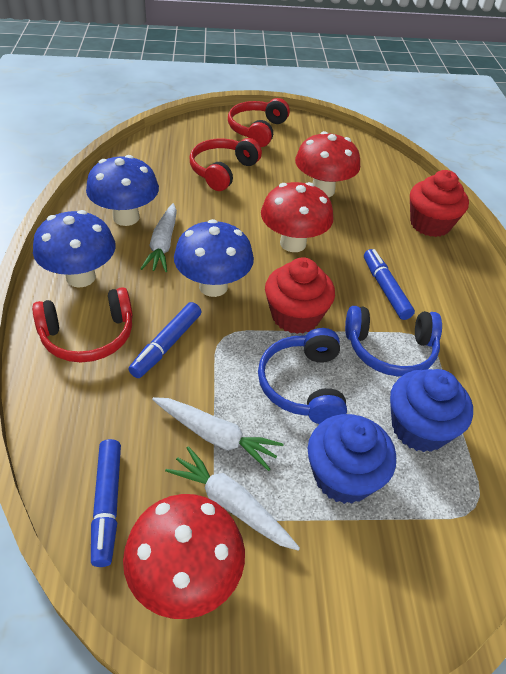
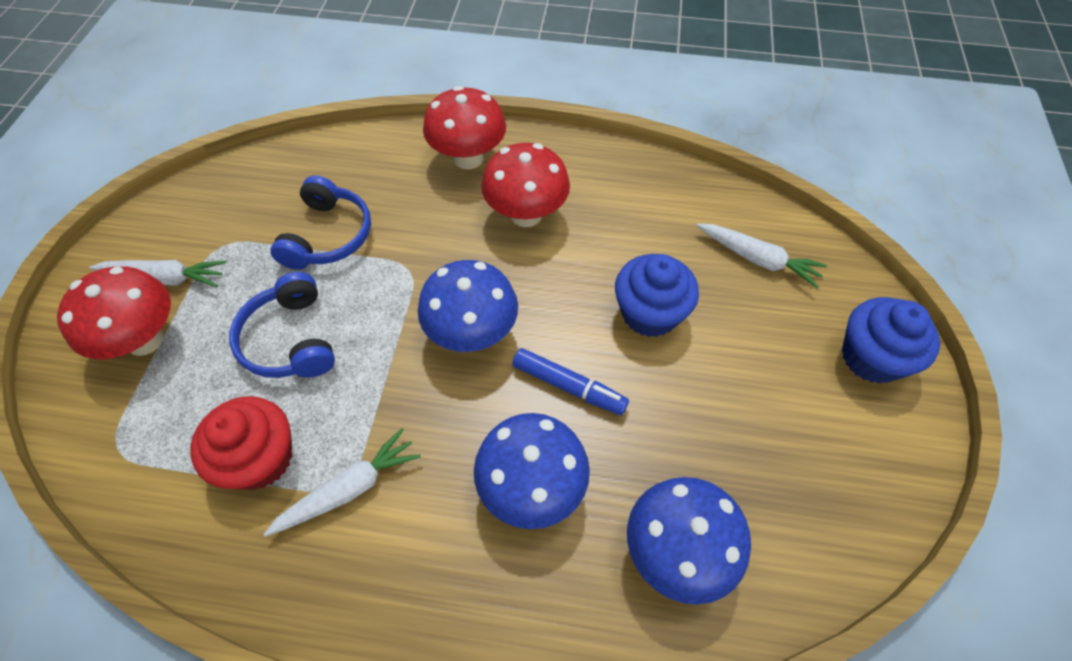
blue marker: [91,439,121,567] [128,302,201,378] [364,249,415,320] = 3 -> [512,348,629,415] = 1
red cupcake: [265,257,335,334] [410,170,469,237] = 2 -> [190,396,292,490] = 1
red headphones: [32,287,133,362] [189,138,262,191] [228,98,290,147] = 3 -> none = 0

